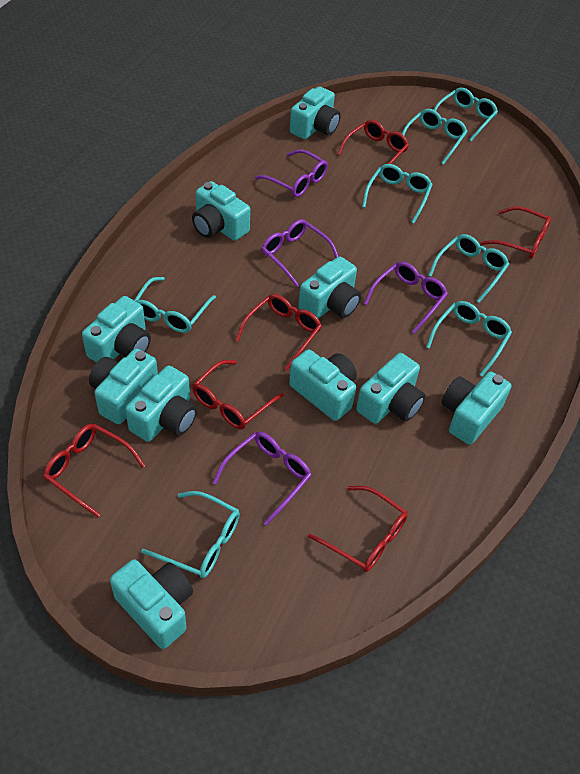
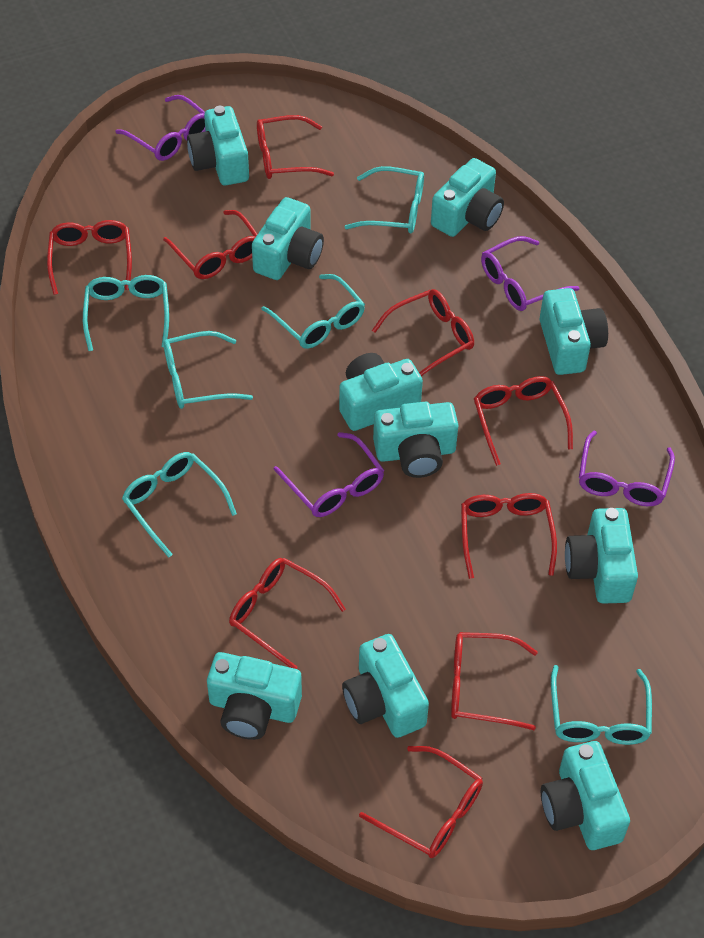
red glasses: [43,424,145,517] [192,360,284,429] [235,294,322,370] [308,486,408,572] [337,120,409,177] [481,206,551,259] = 6 -> [47,220,132,295] [163,210,258,279] [229,558,346,669] [257,115,334,179] [359,746,483,858] [372,289,474,376] [451,632,538,730] [461,493,557,579] [474,376,573,466] = 9
turquoise glasses: [134,277,216,333] [141,491,240,578] [362,164,433,224] [402,109,468,165] [426,301,512,376] [428,234,509,303] [434,88,498,141] = 7 -> [83,275,169,351] [122,452,237,557] [163,331,253,409] [261,274,365,349] [345,166,424,233] [551,665,652,745] = 6

